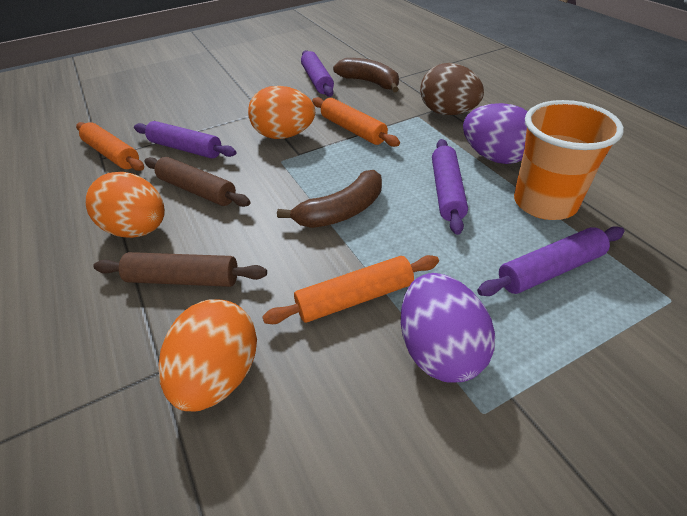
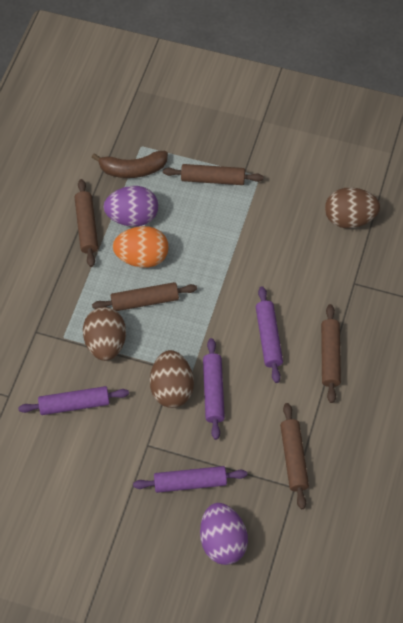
brown banana: [277,170,382,228] [333,58,399,92] = 2 -> [91,151,168,178] = 1
brown egg: [420,63,484,115] = 1 -> [83,307,126,361] [150,350,194,408] [325,187,380,228] = 3
brown rolling pin: [93,252,267,287] [144,157,250,207] = 2 -> [75,179,98,267] [92,282,197,311] [163,164,264,185] [280,403,309,509] [321,304,341,403] = 5
orange cup: [514,100,624,220] = 1 -> none = 0
orange egg: [86,172,165,238] [159,300,257,411] [248,86,315,139] = 3 -> [113,226,169,268] = 1
orange rolling pin: [76,122,144,171] [262,255,439,324] [312,97,400,147] = 3 -> none = 0

